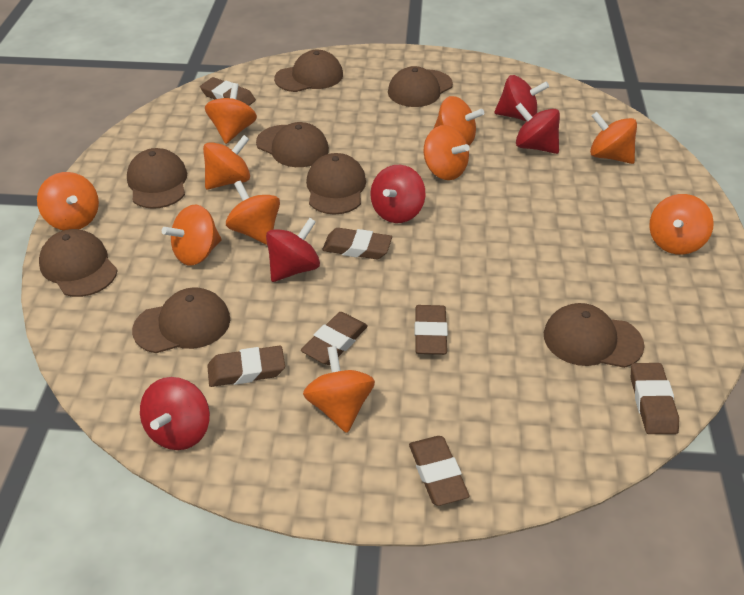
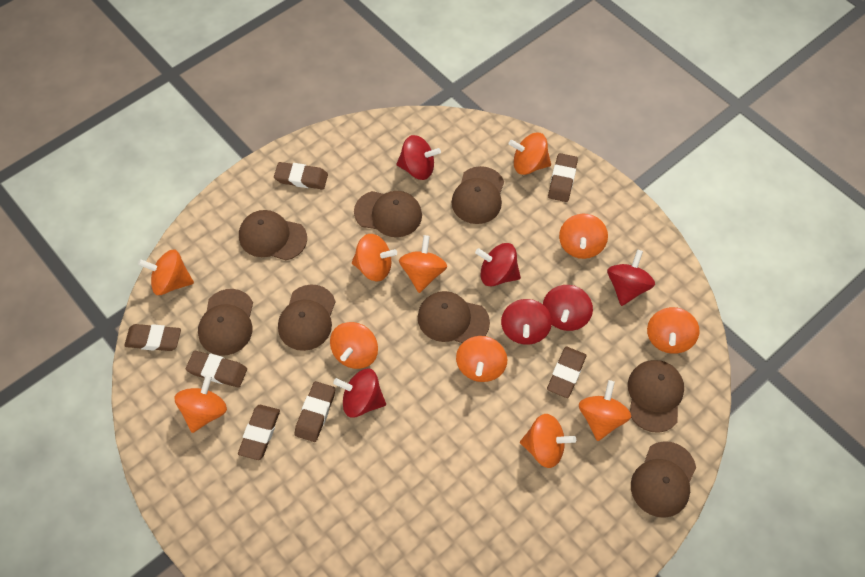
orange spinning top: [37,172,99,230] [162,205,222,266] [203,135,250,190] [205,83,257,144] [226,181,280,245] [303,346,375,433] [424,125,470,180] [434,96,484,145] [590,112,637,164] [649,194,714,255] = 10 -> [138,249,194,295] [174,374,227,433] [330,322,378,369] [352,234,397,282] [399,235,447,293] [456,336,507,382] [509,133,551,175] [520,414,576,468] [559,214,608,259] [579,380,631,441] [647,307,699,354] = 11
red spinning top: [140,377,210,450] [266,218,320,282] [370,165,425,223] [494,75,549,121] [516,103,560,154] = 5 -> [333,368,386,418] [396,135,441,180] [475,243,521,287] [501,299,552,345] [543,285,593,331] [607,250,655,306] = 6

